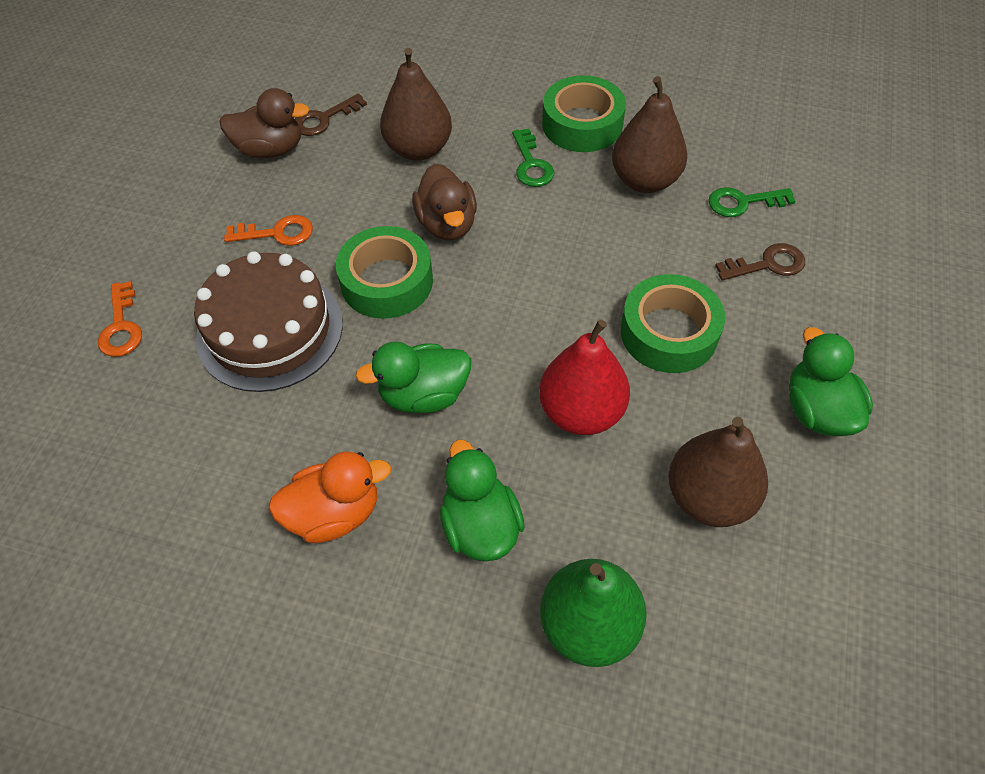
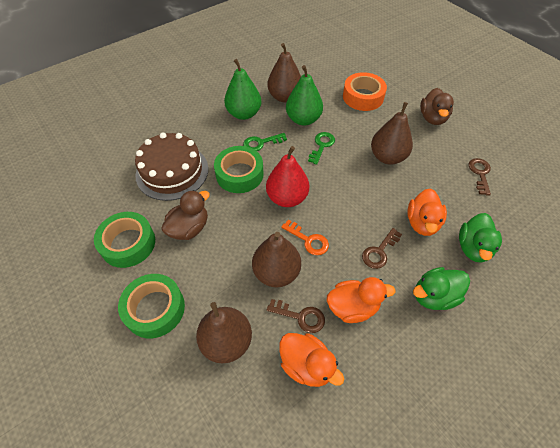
brown key: [295,94,367,136] [715,243,805,280] = 2 -> [267,299,325,333] [362,228,402,269] [468,158,491,196] = 3
brown pear: [380,48,452,161] [612,76,687,193] [668,417,768,527] = 3 -> [196,302,252,363] [252,232,301,287] [267,43,301,102] [371,102,413,165] = 4
green duck: [355,341,471,413] [440,440,525,562] [789,327,873,436] = 3 -> [413,267,470,310] [459,213,502,263] = 2
green pear: [540,559,647,667] = 1 -> [224,59,261,120] [286,65,323,126] = 2
orange duck: [269,451,391,543] = 1 -> [280,333,344,387] [327,277,396,323] [407,188,447,236] = 3
orange key: [98,281,142,357] [224,215,313,246] = 2 -> [281,220,329,255] = 1
orange tape: none = 0 -> [343,72,387,111] = 1

